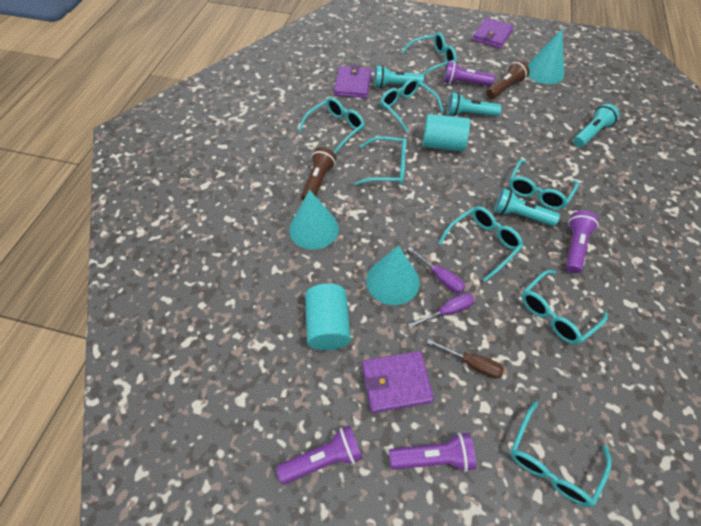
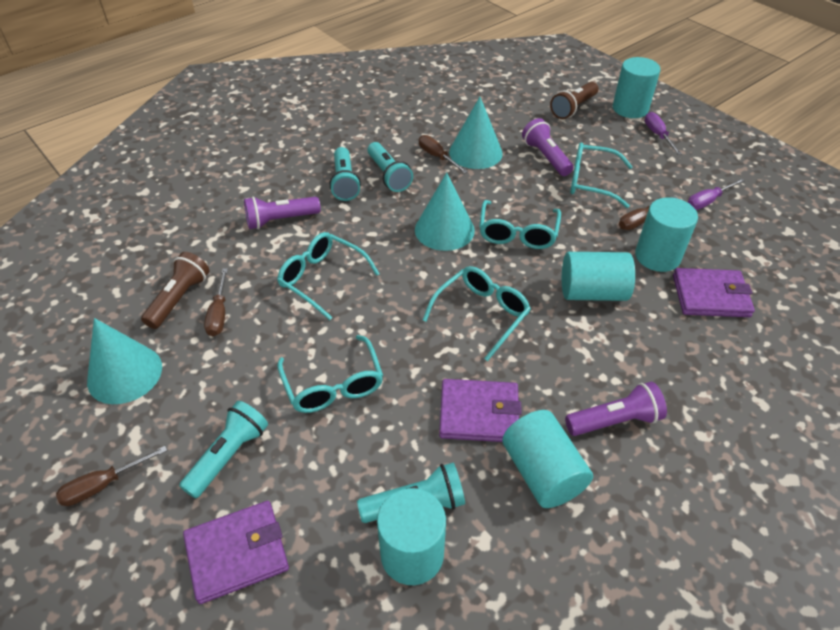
brown screwdriver: [427,339,504,379] = 1 -> [56,446,168,506] [204,268,228,337] [419,135,468,173] [619,196,678,230] = 4
purple flashlight: [276,426,363,485] [389,432,476,472] [443,61,495,86] [566,211,599,273] = 4 -> [244,197,321,229] [522,118,573,176] [565,382,667,436] = 3
turquoise cylinder: [305,283,351,350] [423,114,470,151] = 2 -> [377,488,446,585] [502,410,593,508] [562,252,635,301] [613,57,660,118] [635,197,698,272] = 5
turquoise glasses: [298,97,365,154] [355,136,406,185] [380,78,444,133] [401,32,457,75] [439,206,523,282] [509,159,579,210] [510,402,611,507] [522,270,608,344] = 8 -> [277,232,379,320] [277,335,383,413] [423,266,531,361] [479,200,561,249] [570,142,633,208] = 5

